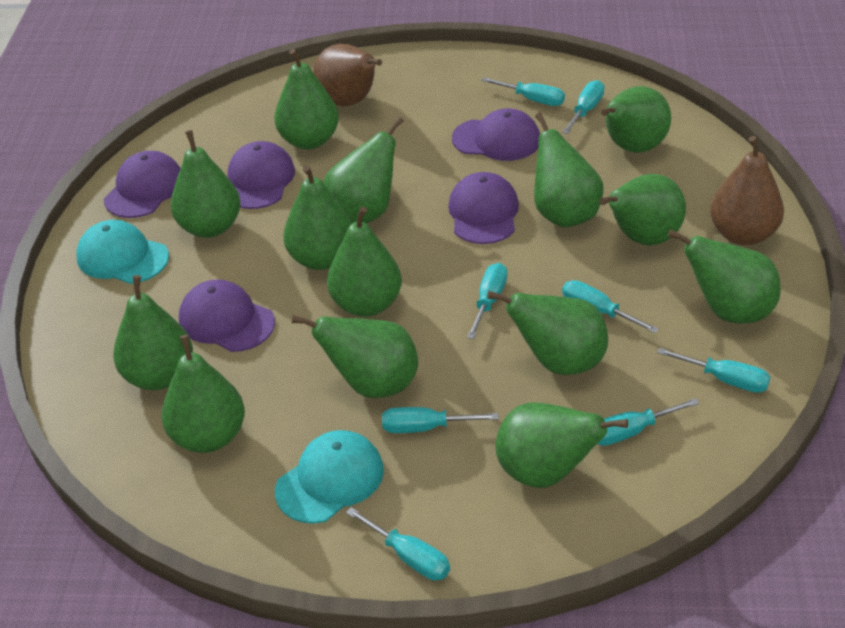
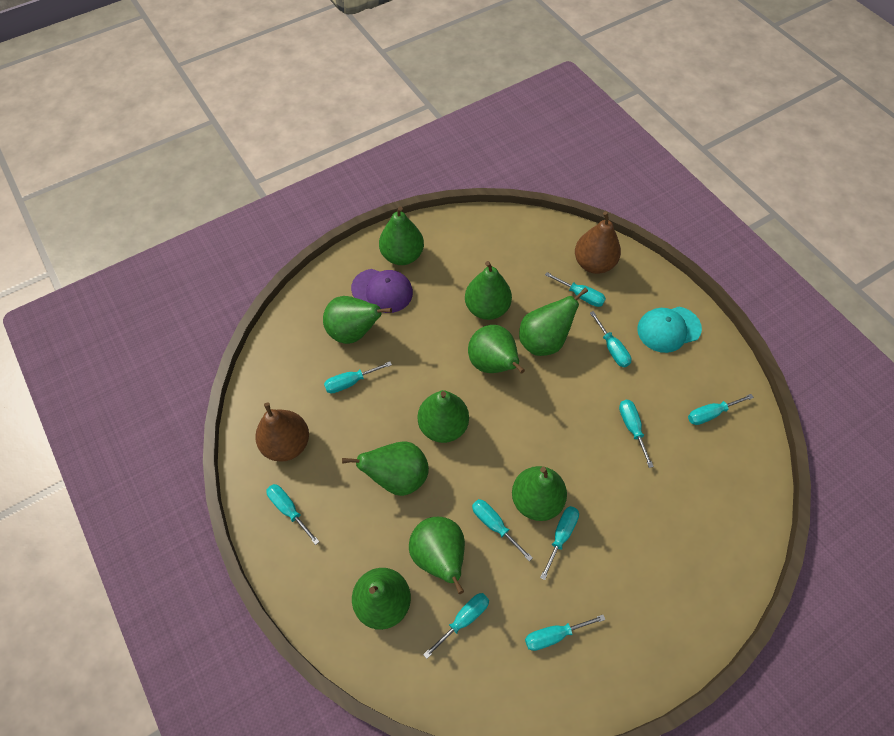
green pear: [113,275,193,390] [161,335,245,453] [171,130,241,238] [274,49,339,149] [283,165,352,270] [292,315,418,398] [323,117,404,224] [327,207,402,317] [487,291,608,375] [496,402,628,488] [534,113,603,228] [599,174,686,246] [601,86,671,153] [668,229,781,324] = 14 -> [323,296,392,344] [342,441,429,496] [352,568,411,630] [379,206,424,265] [409,517,465,594] [418,390,469,443] [465,261,512,320] [468,325,525,374] [512,466,567,521] [519,288,588,356] = 10
purple cap: [104,151,181,218] [179,279,275,352] [228,141,295,209] [448,172,519,244] [452,108,540,161] = 5 -> [351,269,413,313] = 1
turquoise cap: [76,220,169,284] [275,430,384,524] = 2 -> [637,307,702,353] = 1
turquoise screwdriver: [346,507,450,581] [382,407,499,433] [467,263,507,339] [481,77,565,106] [562,80,605,134] [562,280,659,333] [597,398,700,446] [657,348,770,393] = 8 -> [266,484,320,545] [324,361,392,393] [423,593,489,659] [472,499,533,561] [525,615,605,651] [540,506,579,580] [545,272,606,307] [590,311,631,367] [619,400,654,468] [688,394,754,425] = 10

